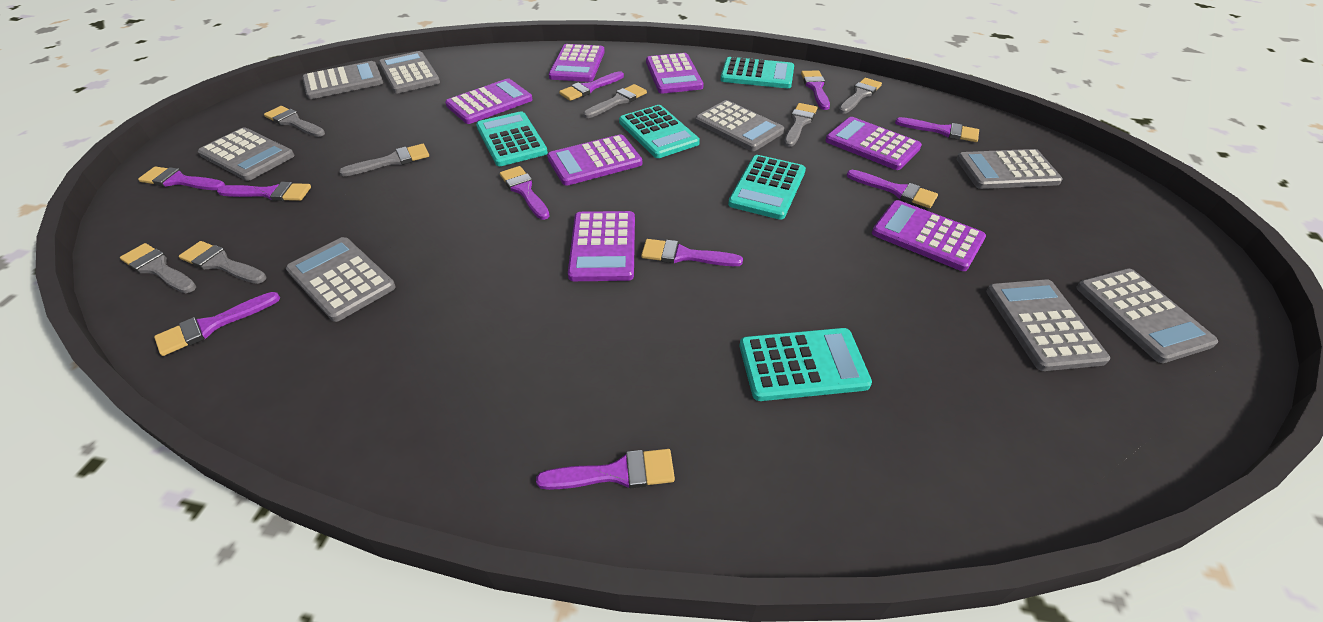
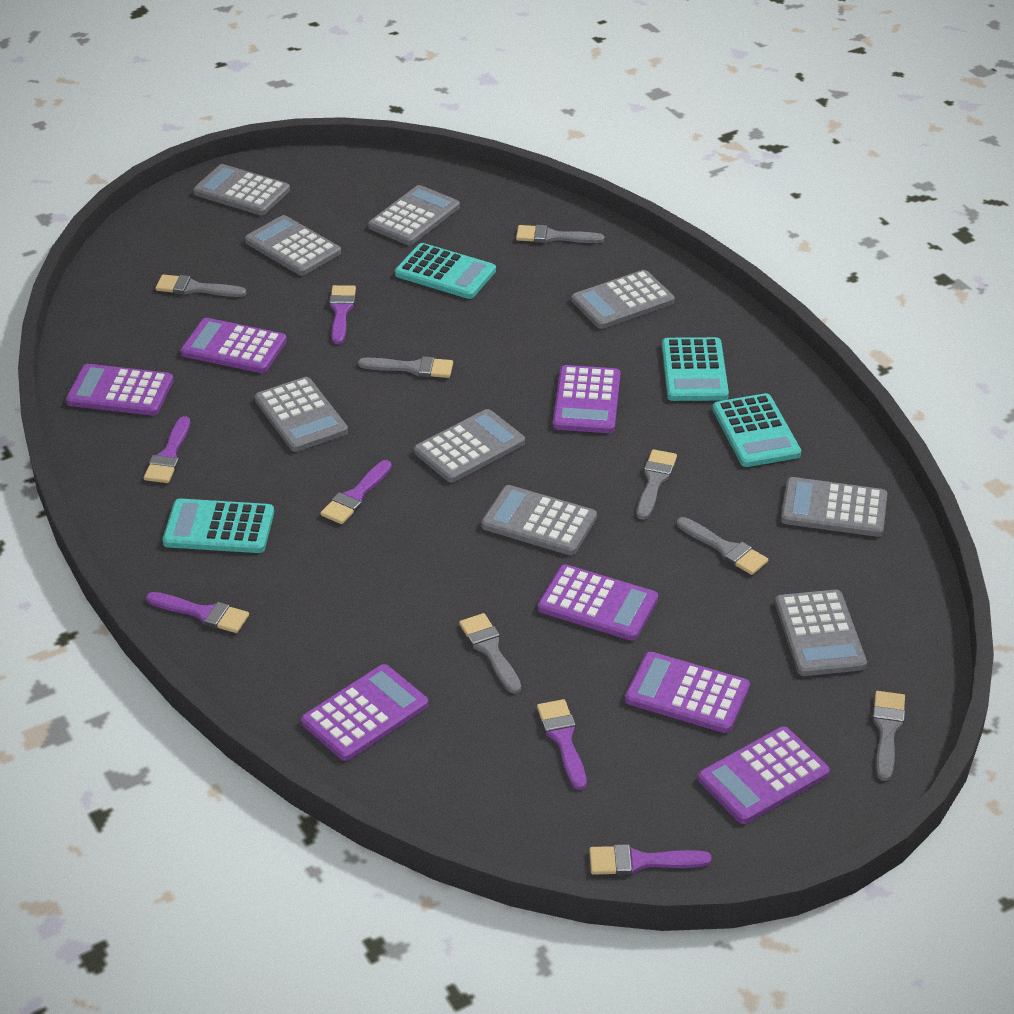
grey calculator: [198,127,295,181] [286,237,396,322] [302,61,383,99] [379,51,440,93] [695,100,784,151] [956,149,1063,189] [986,279,1110,371] [1076,269,1218,363] = 8 -> [193,164,290,215] [245,215,341,276] [255,377,348,452] [368,185,460,245] [414,409,525,483] [481,485,597,555] [571,270,675,329] [775,589,867,676] [781,477,887,537] = 9
purple brush: [138,166,225,190] [154,292,280,356] [217,182,311,201] [500,166,550,220] [536,449,675,490] [559,71,624,101] [641,239,743,266] [801,70,830,110] [847,170,938,208] [895,117,979,142] = 10 -> [144,416,190,483] [146,592,249,633] [321,460,392,524] [329,285,356,344] [537,699,587,790] [589,844,712,875] = 6
turquoise calculator: [476,111,548,166] [619,105,700,158] [721,57,794,88] [728,155,806,220] [740,328,872,401] = 5 -> [163,498,274,553] [395,243,496,299] [662,337,729,401] [712,393,801,467] = 4

